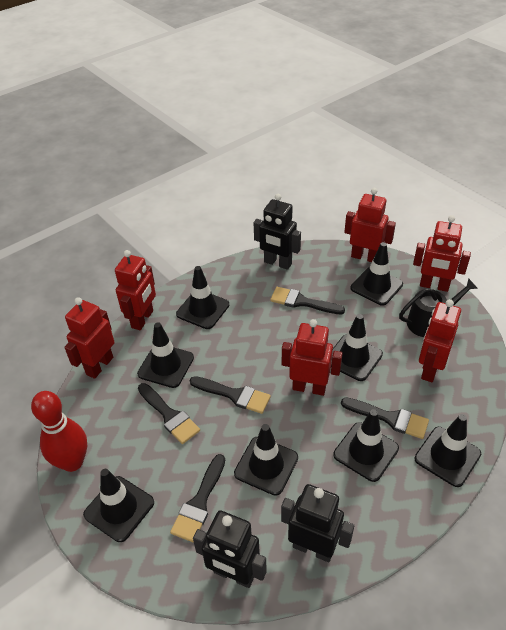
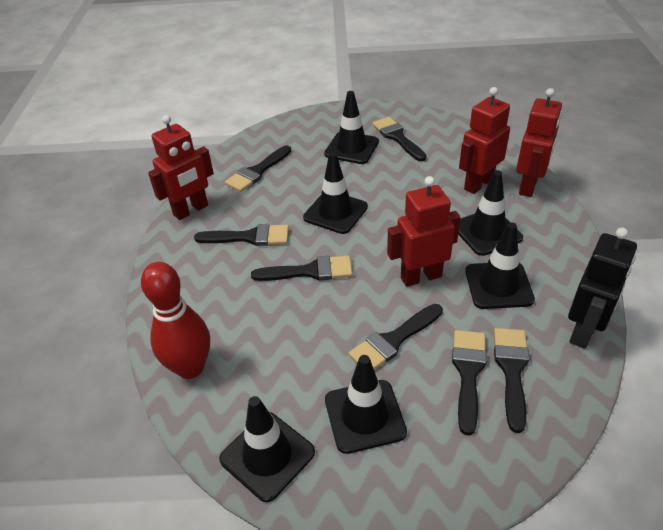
black brush: [138,383,200,444] [170,454,225,542] [190,376,271,414] [270,287,345,314] [341,397,429,439] = 5 -> [194,224,289,246] [225,145,291,192] [251,255,353,281] [349,304,443,370] [372,117,426,161] [452,330,486,435] [494,328,529,433] = 7
black robot: [193,510,267,588] [254,194,301,270] [281,484,354,562] = 3 -> [568,227,637,349] = 1
black traffic cone: [83,469,154,542] [137,322,194,388] [176,266,229,329] [234,424,298,496] [331,314,383,381] [333,409,399,482] [351,242,403,306] [415,414,481,487] = 8 -> [219,396,315,502] [303,152,368,234] [324,91,379,164] [325,355,407,454] [458,170,523,256] [465,222,535,309] = 6
black watering can: [399,278,478,337] = 1 -> none = 0
red robot: [64,297,114,379] [115,250,156,330] [282,319,343,396] [344,188,396,262] [413,215,471,292] [419,299,461,382] = 6 -> [148,115,214,220] [387,176,461,287] [459,87,510,194] [516,88,562,197] = 4

